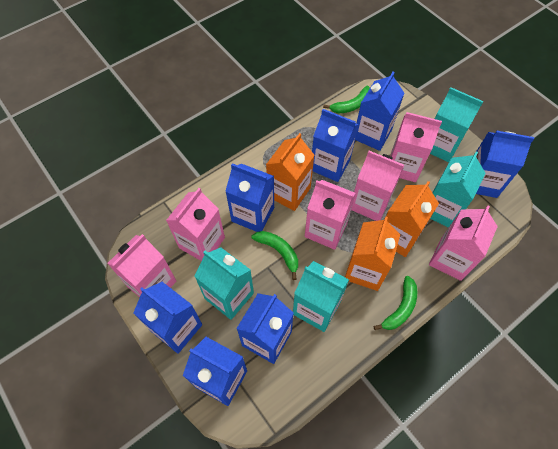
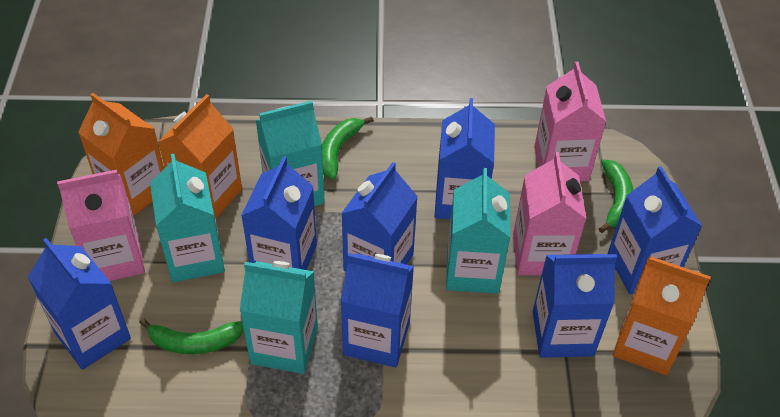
pink carton: [107,234,176,297] [166,188,225,261] [304,180,356,250] [351,151,405,221] [390,112,442,182] [429,206,498,281] = 6 -> [57,170,145,281] [513,152,586,275] [534,62,606,181] = 3

